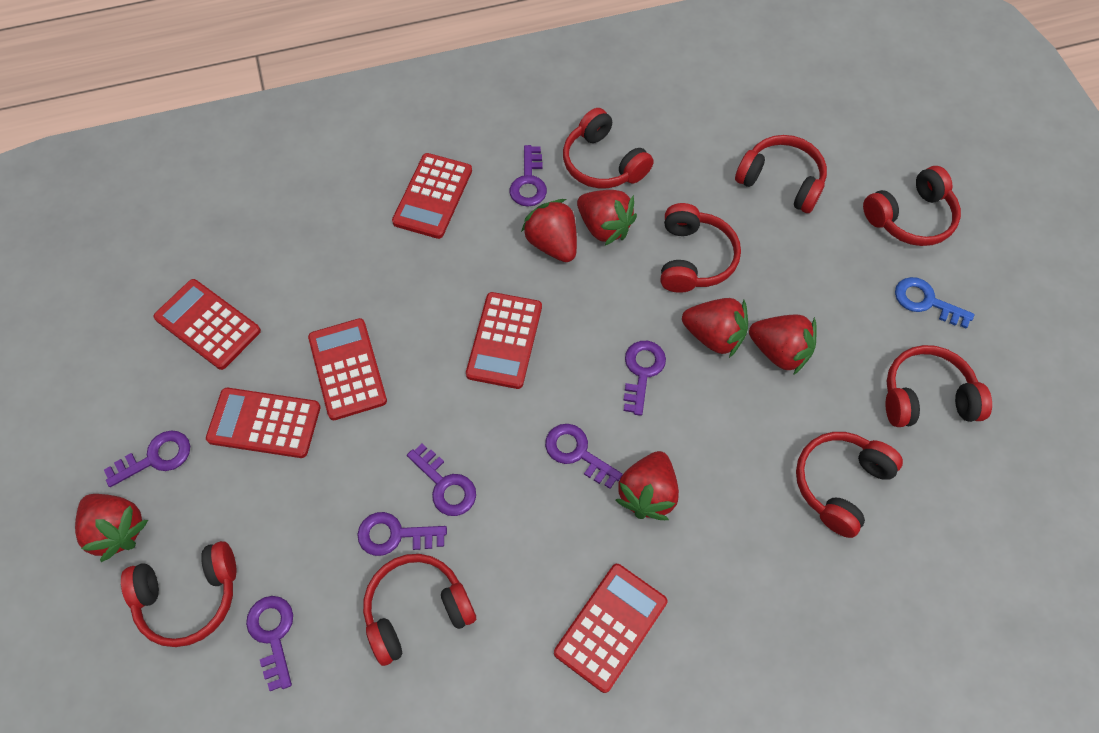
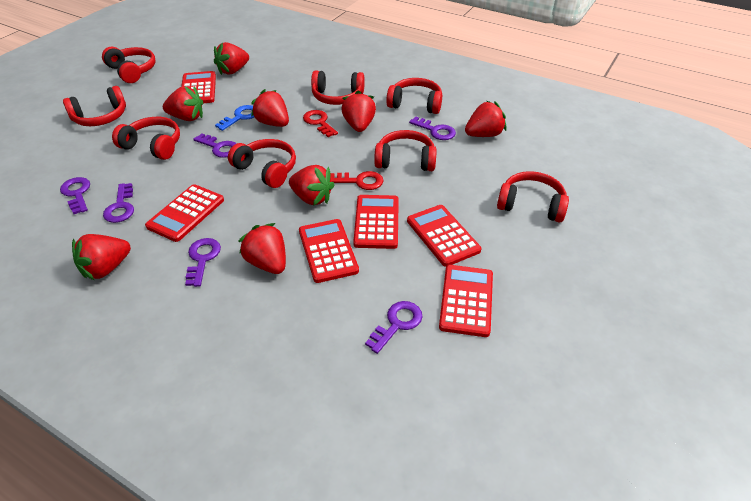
purple key: [104,430,190,487] [246,596,293,691] [357,512,447,556] [407,444,476,516] [510,145,547,207] [545,424,623,489] [623,341,666,416] = 7 -> [60,177,90,214] [103,183,134,223] [185,238,221,287] [193,134,236,158] [365,301,423,354] [409,117,456,140] = 6
red key: none = 0 -> [303,110,338,137] [330,171,384,190] = 2
red strawberry: [75,494,148,562] [521,199,577,262] [577,190,637,245] [616,451,679,520] [682,298,748,358] [749,314,817,375] = 6 -> [72,234,131,281] [163,86,203,121] [214,42,249,75] [239,223,286,274] [251,89,289,127] [289,165,334,206] [341,91,376,132] [465,101,506,137] = 8

